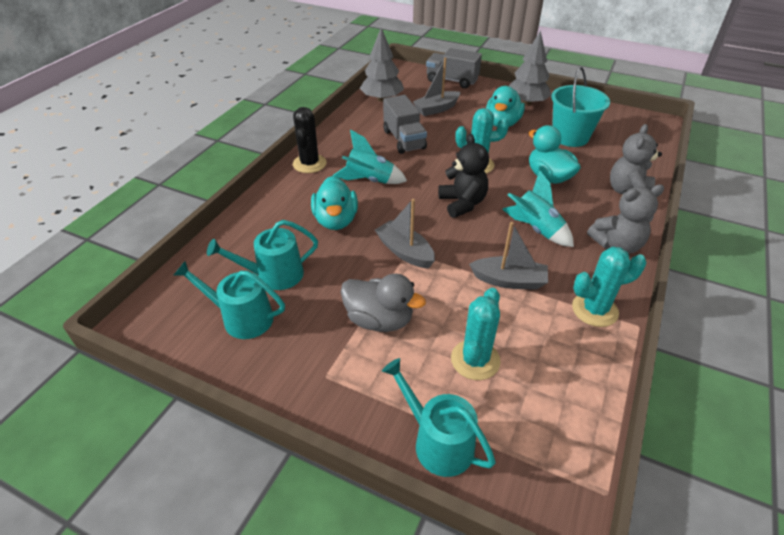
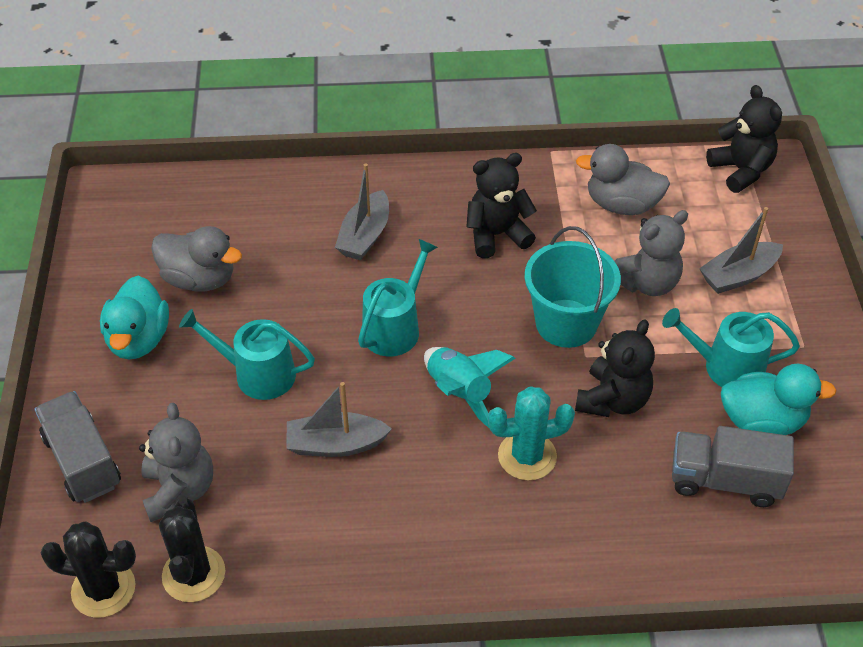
black cactus: [293,107,326,173] = 1 -> [41,521,136,618] [159,497,225,602] = 2
black teddy bear: [438,134,489,218] = 1 -> [466,153,537,258] [575,319,655,417] [706,85,782,193] = 3
grey duck: [341,274,426,332] = 1 -> [151,226,242,292] [576,144,670,215] = 2
grey tree: [360,28,404,102] [509,30,552,106] = 2 -> none = 0
turquoise cactus: [451,288,501,380] [455,108,509,173] [572,247,646,327] = 3 -> [488,386,575,481] = 1
turquoise duck: [311,176,358,230] [486,86,525,127] [528,125,581,184] = 3 -> [100,276,169,360] [721,364,836,435] = 2
turquoise rocket: [333,130,407,184] [502,170,574,247] = 2 -> [424,347,515,429] = 1

